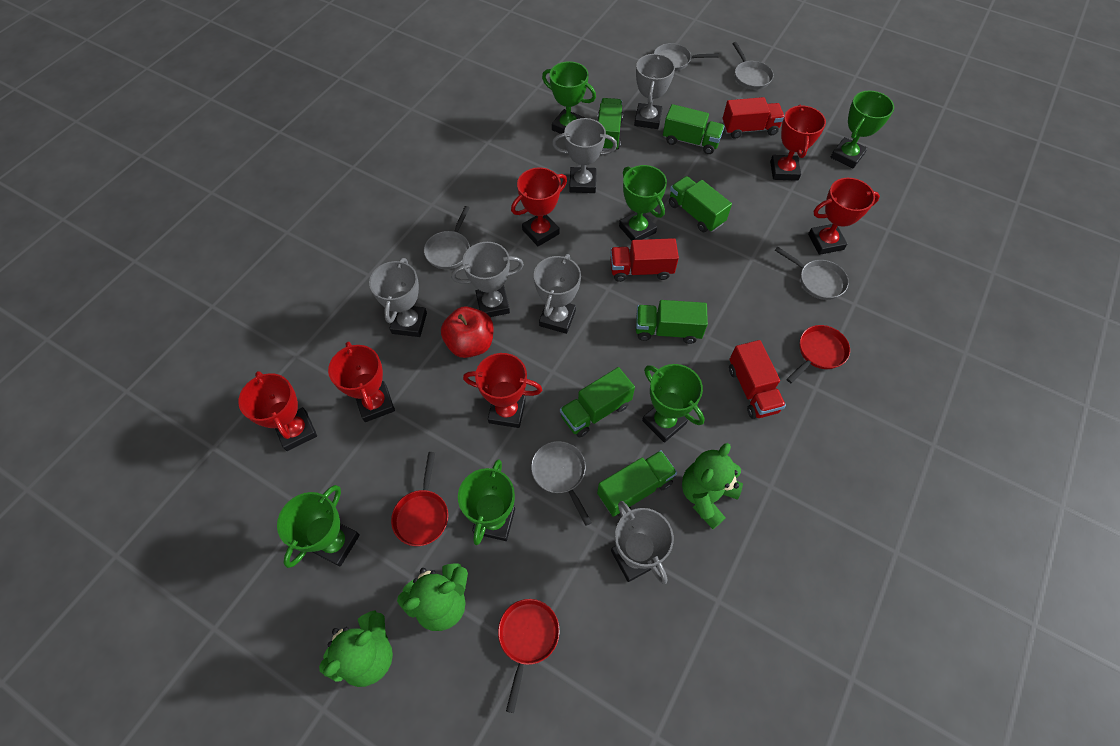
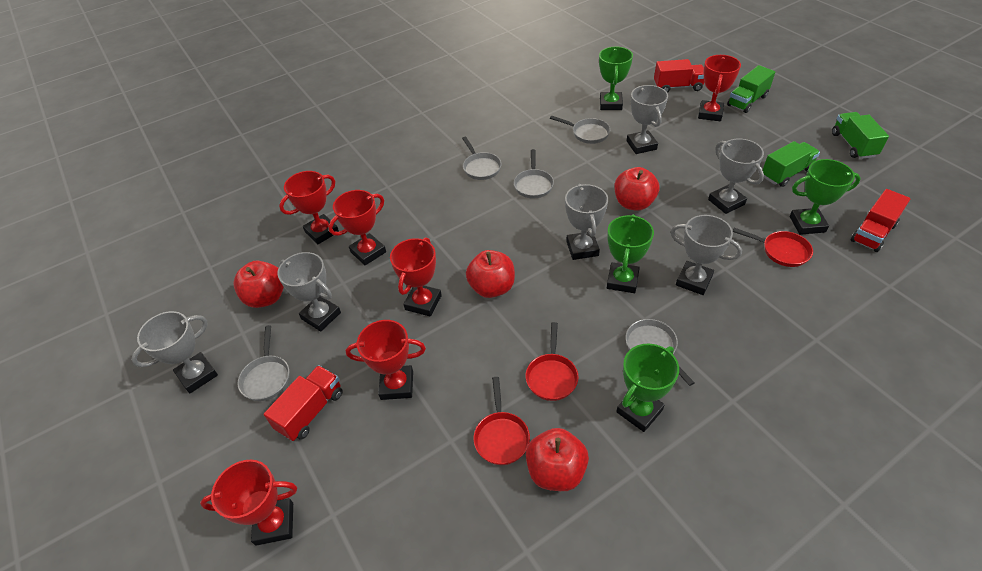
green teddy bear: [319,611,393,687] [397,564,468,631] [682,443,743,529] = 3 -> none = 0
green trophy: [277,485,360,568] [458,459,515,545] [542,61,596,134] [619,165,667,241] [642,364,705,443] [831,91,894,168] = 6 -> [599,46,633,110] [607,214,654,293] [616,344,679,432] [790,159,861,235] = 4
green truck: [560,367,635,437] [597,450,677,517] [598,98,623,151] [636,300,708,344] [663,104,725,154] [669,176,732,232] = 6 -> [727,65,775,113] [763,141,820,187] [832,112,889,159] = 3
red apple: [441,306,494,358] = 1 -> [233,261,284,308] [466,250,515,298] [526,428,589,491] [614,167,659,211] = 4

